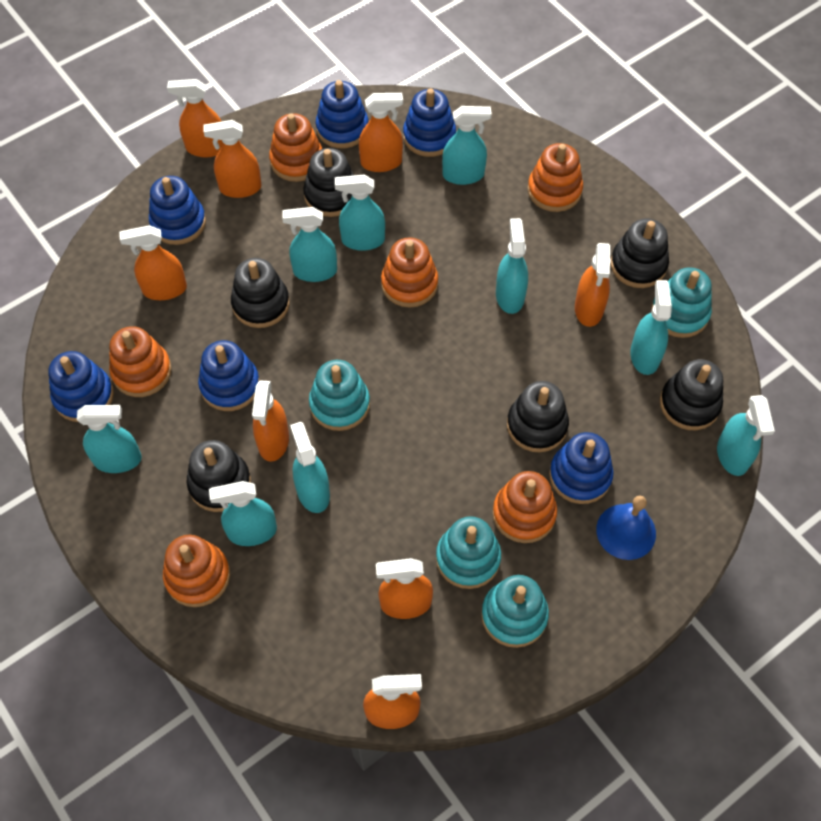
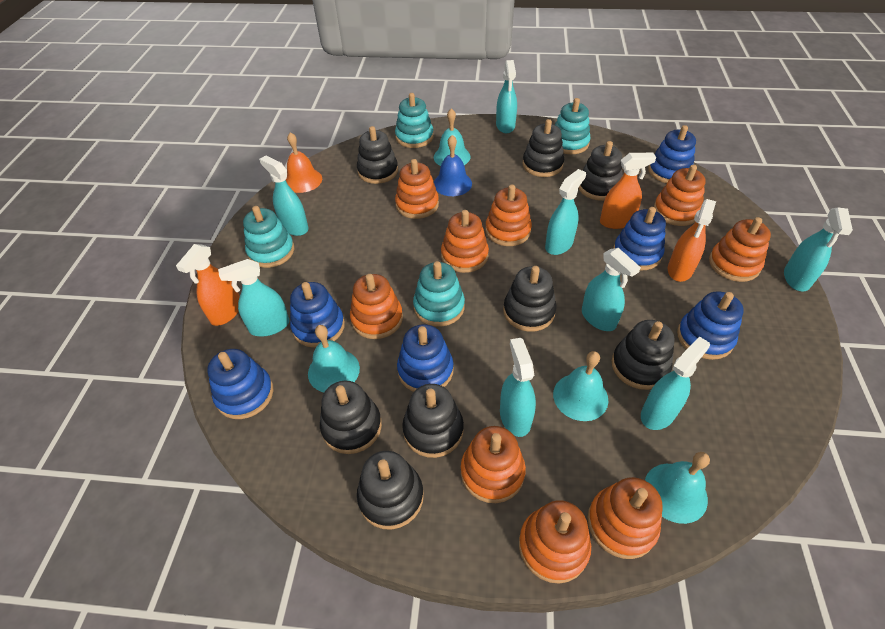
black stacking toy: [186,440,251,512] [231,258,290,328] [303,148,354,217] [507,381,569,452] [611,218,669,288] [660,359,723,430] = 6 -> [320,381,382,454] [357,126,398,184] [357,451,424,530] [402,384,464,458] [503,266,557,332] [522,119,564,177] [578,141,623,201] [612,320,675,390] = 8
orange bell: none = 0 -> [286,132,322,193] = 1
orange spray bottle: [119,225,187,300] [167,79,223,157] [203,120,262,198] [252,380,289,462] [359,93,403,172] [363,674,422,729] [376,558,433,619] [575,243,611,327] = 8 -> [176,244,240,326] [600,153,656,229] [668,199,716,282] = 3
orange stacking toy: [109,326,172,397] [163,535,230,607] [269,113,322,182] [381,237,438,308] [493,471,557,543] [528,143,583,212] = 6 -> [350,274,403,339] [395,159,439,219] [441,210,489,273] [461,426,526,503] [485,184,532,246] [519,500,591,584] [587,477,663,559] [654,165,706,226] [709,217,771,282] = 9
turquoise bell: none = 0 -> [308,325,360,392] [434,108,471,166] [553,351,608,421] [645,452,710,524] = 4
turquoise spray bottle: [77,405,142,473] [209,481,277,546] [282,207,337,282] [290,422,330,513] [335,174,385,251] [442,106,492,185] [496,218,528,314] [630,280,672,375] [717,395,775,476] = 9 -> [218,259,289,336] [259,155,308,236] [496,60,517,133] [500,338,536,437] [545,169,586,255] [582,248,641,331] [641,336,710,430] [784,208,853,291] = 8

